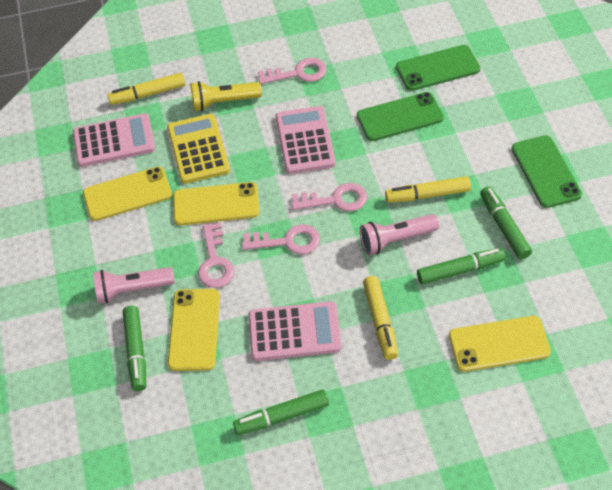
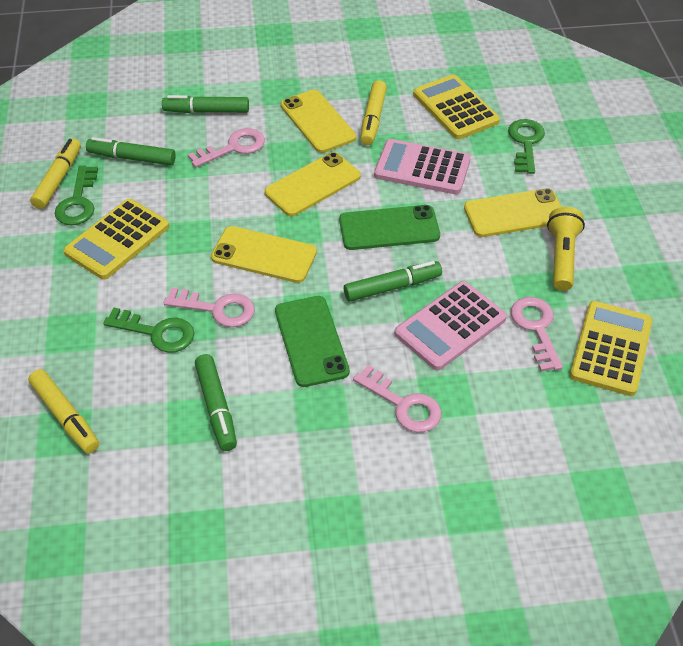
green key: none = 0 -> [54,166,98,225] [103,308,194,353] [508,119,545,174] = 3
green phone: [357,92,444,141] [396,45,481,91] [512,135,582,208] = 3 -> [275,296,350,387] [339,205,440,250] = 2
pink calculator: [73,113,155,167] [248,301,342,361] [275,106,336,174] = 3 -> [374,139,471,194] [395,281,507,371] = 2
pink flashlight: [93,267,175,303] [360,214,439,255] = 2 -> none = 0
yellow calculator: [167,114,230,184] = 1 -> [63,199,169,280] [413,74,500,139] [570,301,653,396] = 3

